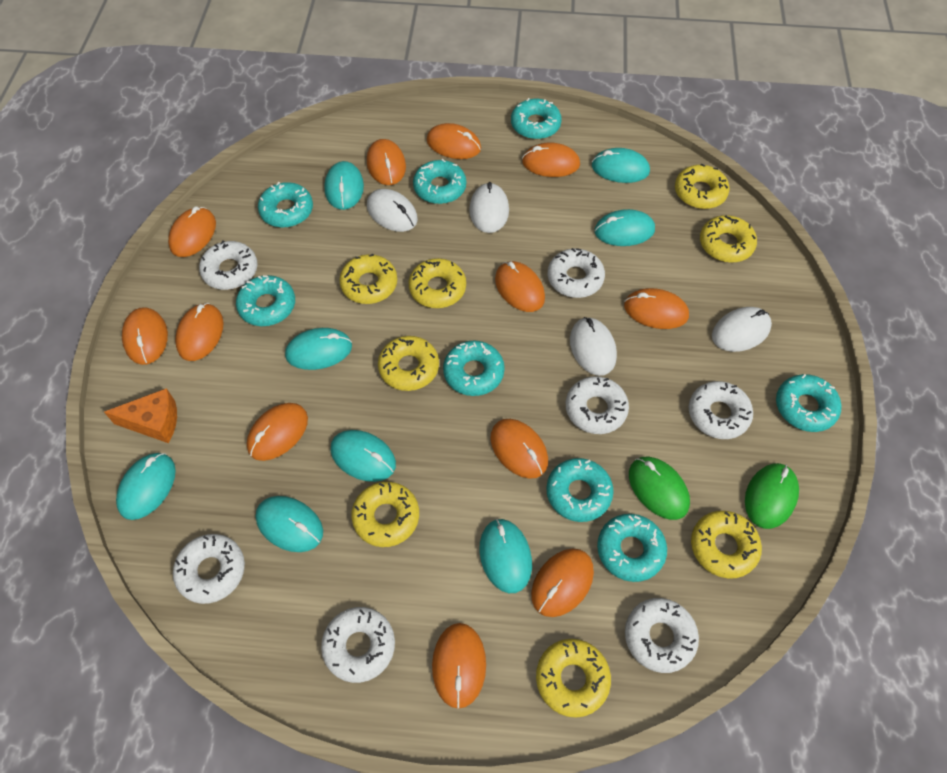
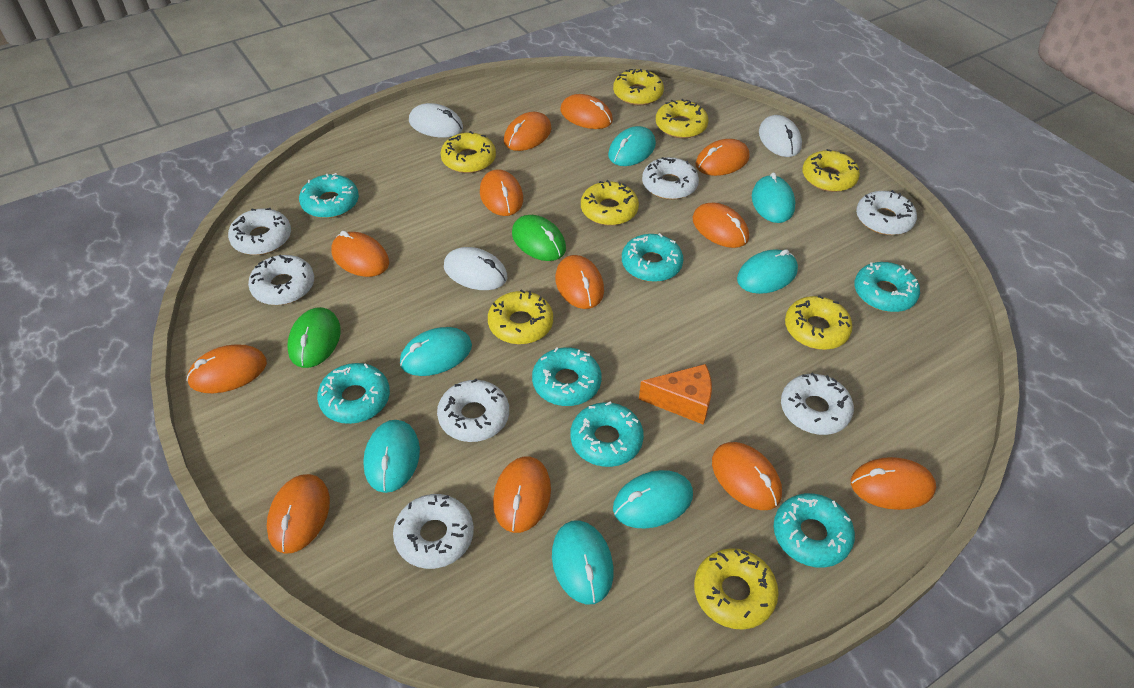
turquoise donut: [236,275,295,326] [258,182,313,228] [413,159,466,204] [443,341,505,396] [511,98,562,139] [546,458,614,522] [597,514,667,582] [776,374,841,432] = 8 -> [299,173,359,218] [317,363,390,424] [532,347,602,406] [570,402,644,467] [622,233,683,282] [773,493,855,568] [854,262,920,312] = 7
turquoise mouse: [116,453,176,520] [256,496,323,552] [285,328,352,370] [324,161,364,210] [331,430,396,482] [480,519,532,593] [592,148,650,183] [595,209,655,246] = 8 -> [363,420,420,493] [400,327,472,376] [552,520,614,604] [608,126,656,166] [613,470,693,529] [737,249,798,294] [752,172,795,223] = 7
white mouse: [367,189,418,232] [469,182,509,233] [570,317,617,376] [712,307,772,352] = 4 -> [409,103,463,138] [444,247,507,290] [759,115,802,157] = 3

